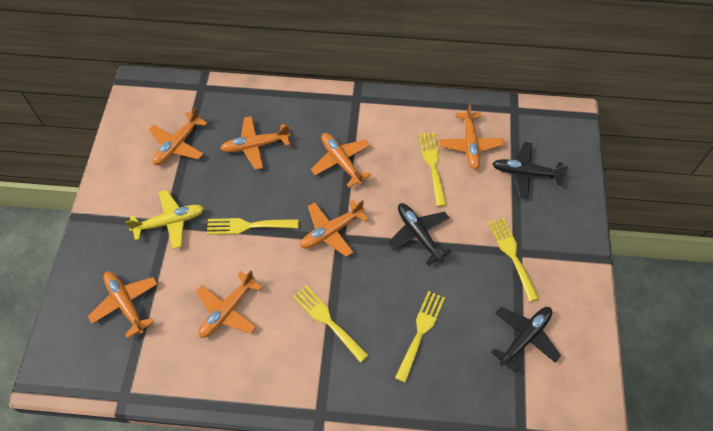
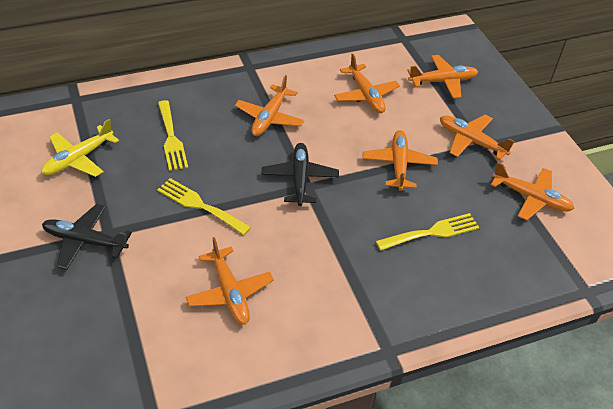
black plane: [387,203,452,266] [491,307,561,372] [492,142,569,198] = 3 -> [42,204,132,270] [262,143,339,206] = 2
yellow fork: [207,218,298,235] [293,285,369,363] [395,291,445,383] [418,132,447,207] [488,218,539,302] = 5 -> [157,178,251,235] [158,100,188,171] [376,213,479,251] = 3

